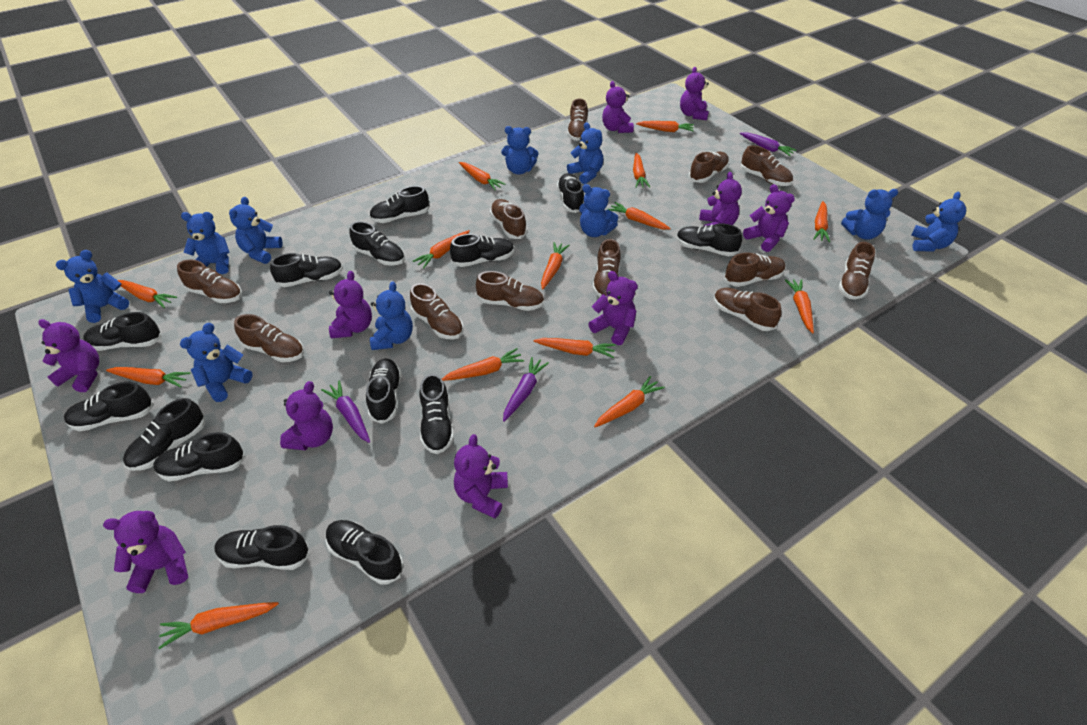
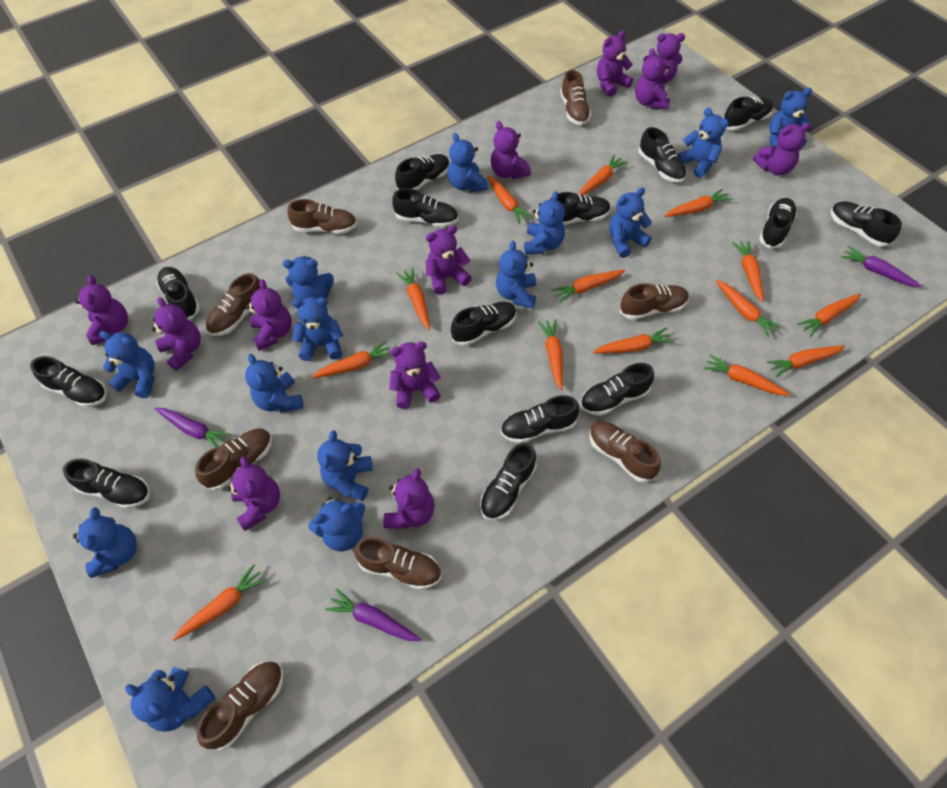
blue teddy bear: [56,250,129,323] [180,323,253,402] [181,212,229,274] [229,197,283,264] [370,281,413,350] [501,126,539,175] [567,122,603,184] [579,184,618,237] [841,189,898,240] [911,192,966,252] = 10 -> [73,507,137,578] [99,331,155,398] [125,667,215,732] [245,354,303,413] [283,256,334,301] [292,297,343,361] [308,497,365,551] [317,430,373,501] [448,133,488,192] [496,241,536,309] [524,191,565,255] [609,188,652,258] [677,108,729,178] [769,88,812,146] = 14
brown shoe: [177,259,242,303] [234,314,304,362] [410,283,464,340] [476,271,544,311] [490,199,527,239] [567,98,588,141] [593,239,621,297] [689,152,729,183] [714,288,782,331] [724,253,786,287] [741,145,793,186] [839,242,875,300] = 12 -> [195,428,272,491] [197,662,284,750] [206,273,261,336] [287,199,357,234] [354,537,441,590] [560,70,591,125] [589,421,661,483] [620,283,689,320] = 8
purple teddy bear: [38,319,99,392] [103,511,188,593] [280,381,333,450] [329,271,372,338] [454,434,508,518] [589,271,638,345] [602,81,634,133] [680,67,709,120] [699,172,742,226] [743,184,795,252] = 10 -> [75,275,128,345] [152,297,201,371] [227,456,280,531] [246,279,292,351] [384,468,435,529] [389,341,441,409] [426,225,472,295] [490,121,531,179] [597,30,633,97] [635,48,670,109] [643,33,685,84] [753,123,811,175] = 12

